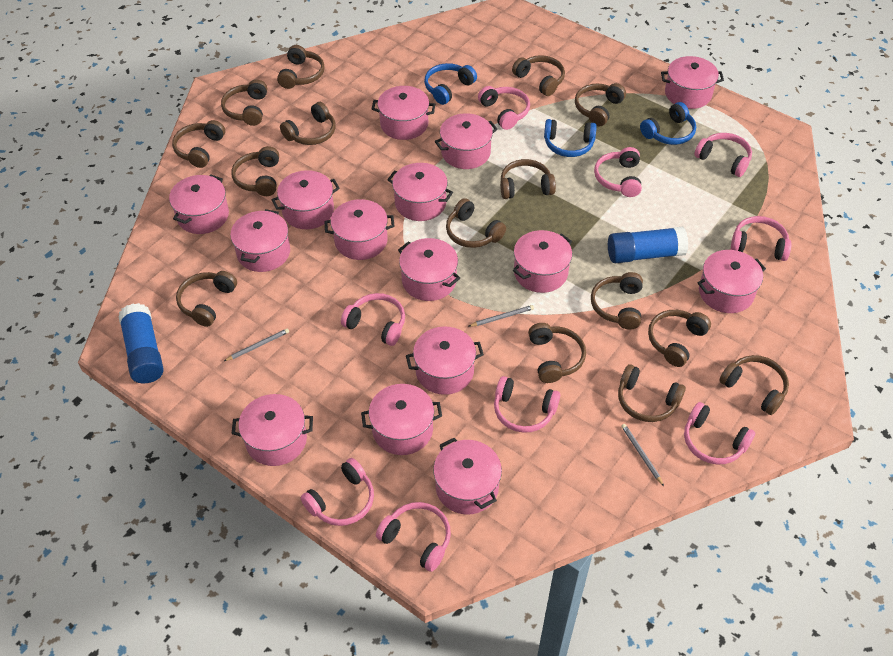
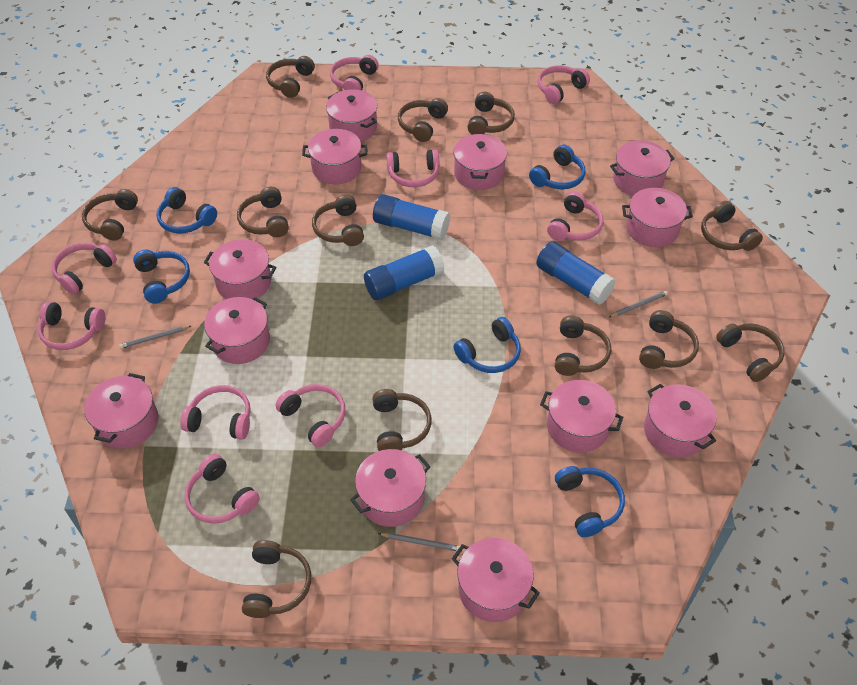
blue glue stick: [118,303,164,383] [608,227,688,263] = 2 -> [364,245,445,300] [373,194,450,240] [536,241,616,305] = 3
blue headphones: [424,63,477,105] [544,119,597,157] [640,102,696,145] = 3 -> [133,250,190,303] [156,187,217,234] [454,317,521,373] [529,144,586,189] [555,466,625,537] = 5
brown headphones: [172,120,225,168] [176,271,237,327] [221,79,267,126] [231,146,279,196] [277,45,325,89] [280,102,336,145] [446,198,506,248] [500,159,556,199] [512,55,565,96] [528,323,586,383] [575,83,626,126] [591,272,643,330] [618,364,686,422] [648,310,711,367] [719,355,789,415] = 15 -> [82,189,138,241] [237,187,289,237] [242,540,311,618] [266,56,315,98] [312,194,364,246] [372,389,432,451] [398,98,448,142] [467,92,515,135] [555,315,611,376] [639,310,699,369] [701,201,763,251] [716,323,785,382] = 12
pink pot: [169,175,229,234] [230,209,290,272] [232,394,313,466] [271,170,340,229] [324,199,394,260] [361,384,442,455] [372,86,435,140] [387,163,453,221] [398,238,460,301] [406,327,484,395] [433,438,502,515] [435,113,498,169] [513,230,572,293] [661,56,724,109] [697,250,766,313] = 15 -> [84,373,159,449] [204,239,276,299] [204,297,270,364] [302,129,368,184] [326,89,377,142] [350,449,431,527] [452,538,540,622] [453,134,507,190] [540,380,623,453] [610,140,675,196] [622,188,693,247] [644,384,717,458] = 12

